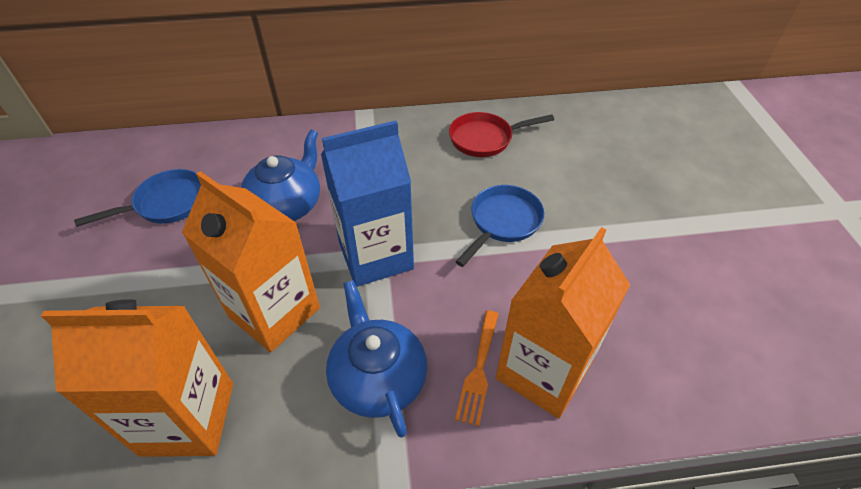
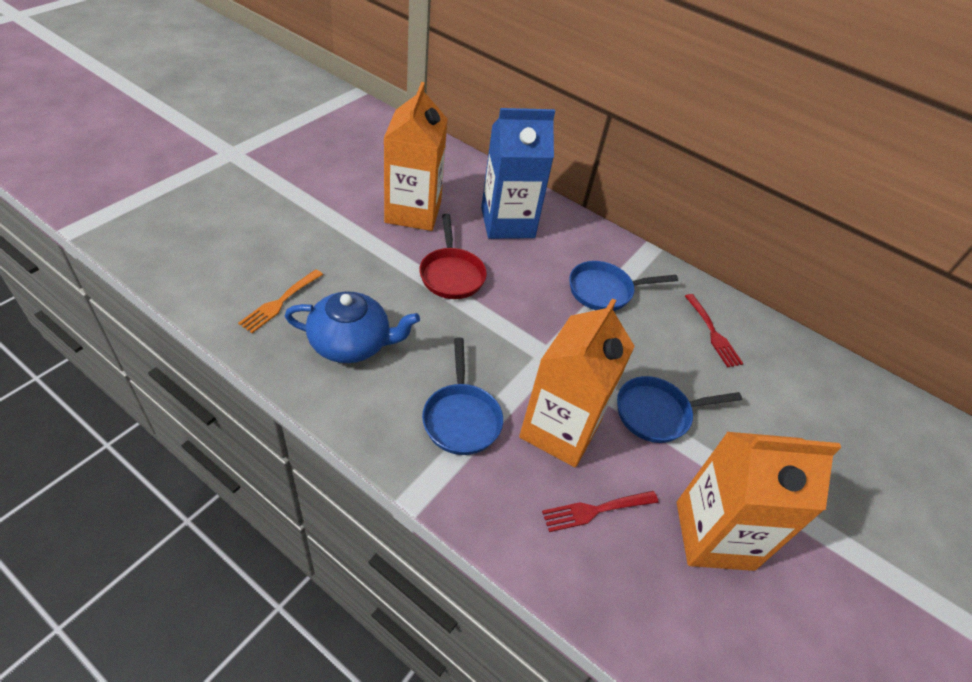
blue pan: [74,169,201,227] [455,185,544,267] = 2 -> [422,338,503,455] [569,261,678,311] [617,376,742,443] = 3
blue teapot: [241,129,320,221] [326,280,427,438] = 2 -> [285,291,420,363] = 1
red fork: none = 0 -> [542,491,659,532] [685,294,743,368] = 2

